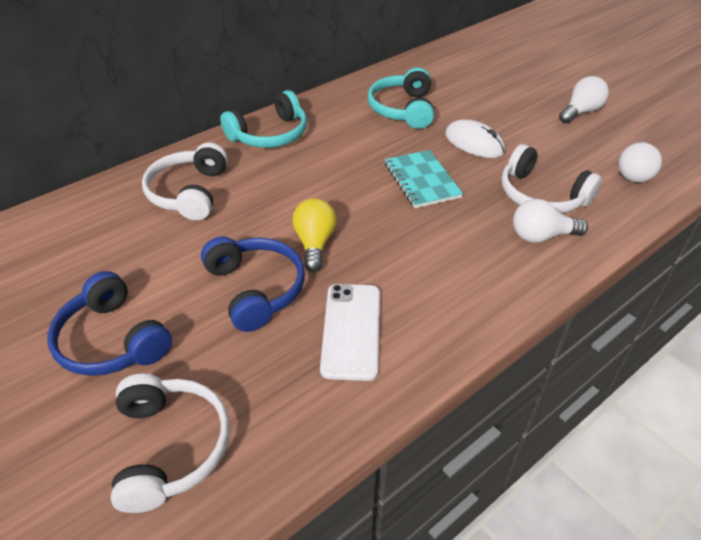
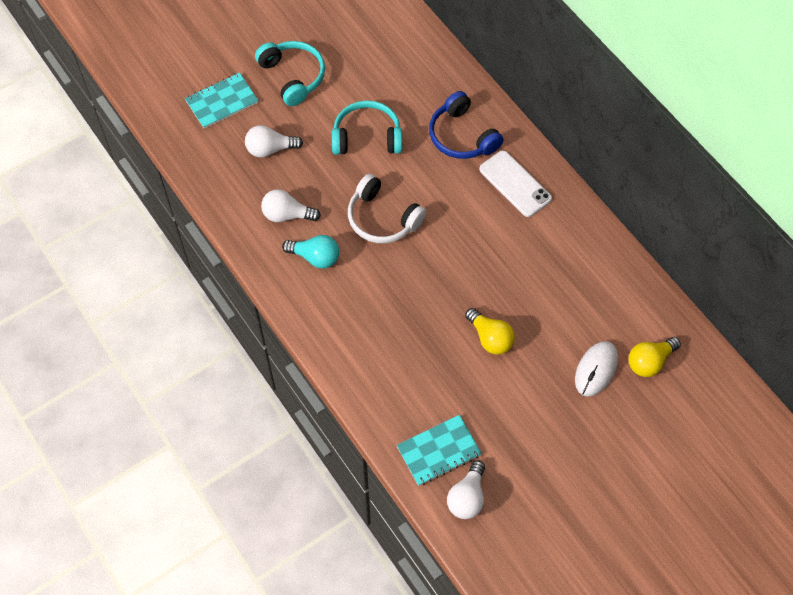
blue headphones: [47,271,172,376] [201,237,305,332] = 2 -> [429,91,503,159] = 1
turquoise light bulb: none = 0 -> [282,235,339,269] = 1
turquoise notebook: [385,150,463,208] = 1 -> [185,72,259,129] [397,415,482,486] = 2
white headphones: [111,374,230,513] [142,142,228,220] [501,144,602,213] = 3 -> [348,174,426,243] = 1
yellow light bulb: [293,198,337,272] = 1 -> [465,308,515,355] [628,337,681,377] = 2

